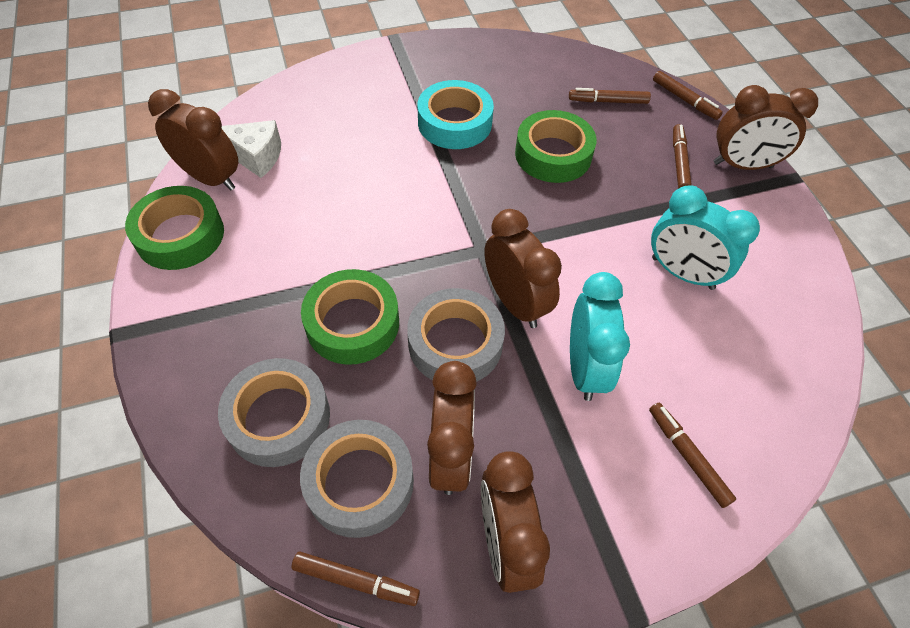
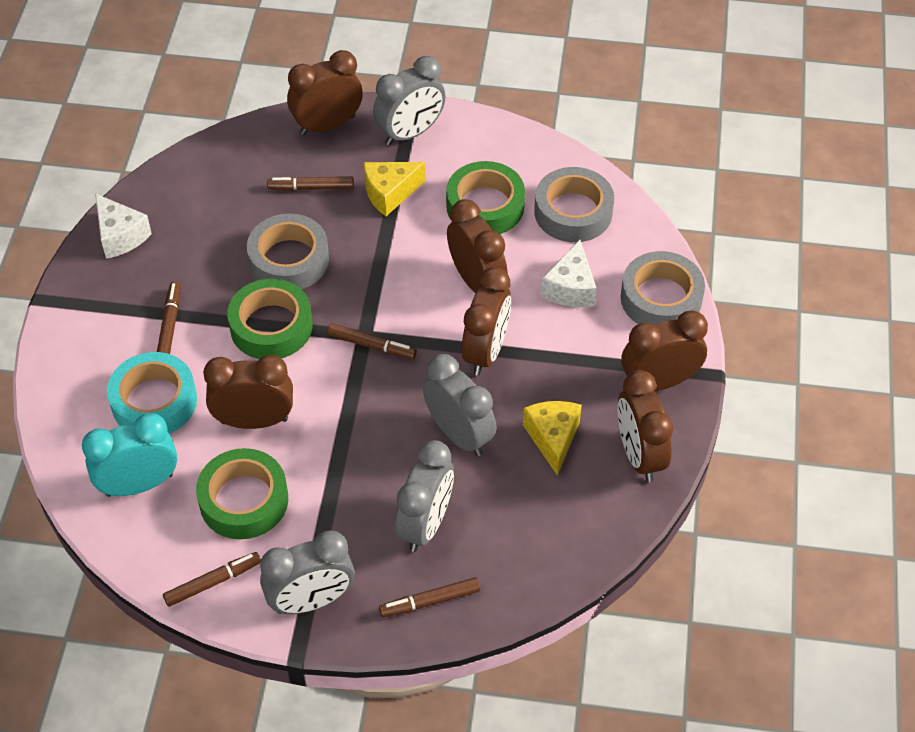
brown clock: [148,89,238,191] [427,361,477,495] [481,451,550,593] [484,209,562,328] [713,85,818,170] = 5 -> [203,355,293,429] [287,50,363,135] [447,199,508,293] [462,267,511,375] [618,370,673,482] [621,310,708,391] = 6
grey clock: none = 0 -> [260,530,355,614] [373,56,446,146] [395,440,454,552] [423,354,497,456] = 4
turquoise clock: [570,272,630,401] [651,185,760,290] = 2 -> [82,413,177,497] = 1
white cheese: [221,120,281,178] = 1 -> [95,194,152,259] [541,240,596,307] = 2
yellow cheese: none = 0 -> [364,162,426,216] [523,401,582,476] = 2

